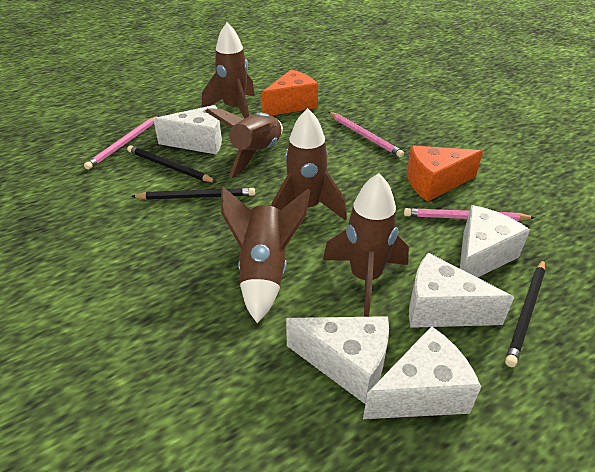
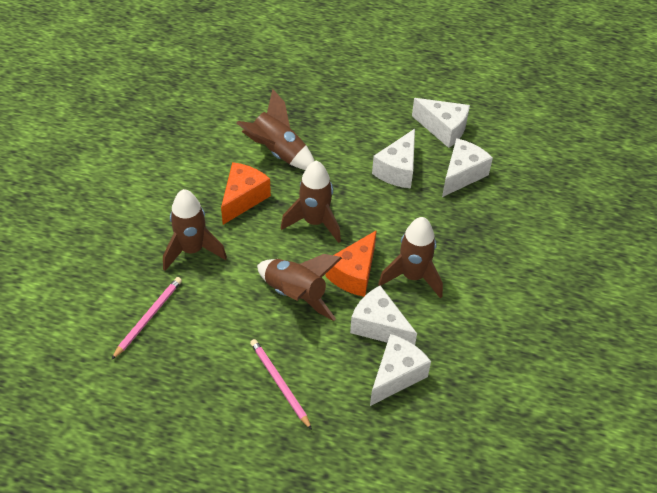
black pencil: [127,145,216,182] [131,188,255,200] [505,259,545,367] = 3 -> none = 0
pink pencil: [84,116,159,170] [329,112,404,158] [404,208,535,221] = 3 -> [111,277,182,360] [250,339,312,430] = 2

